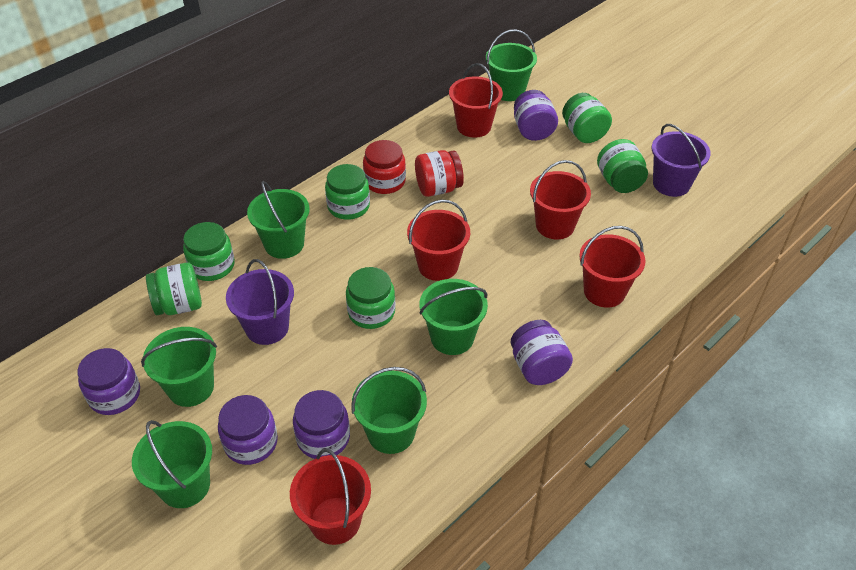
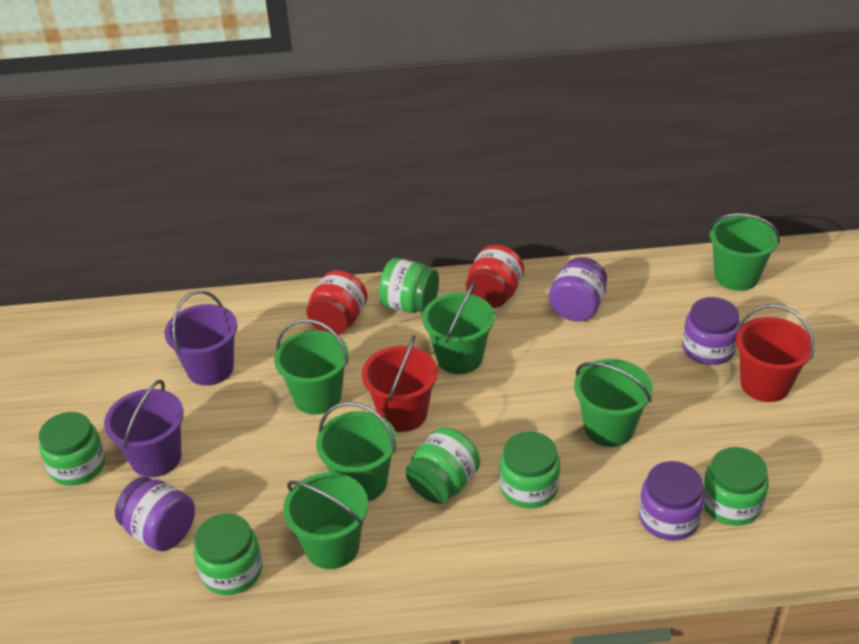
purple jar: [77,348,140,415] [218,395,278,465] [293,390,350,459] [511,320,573,385] [514,90,558,141] = 5 -> [115,477,195,551] [549,257,607,322] [639,461,705,541] [682,297,740,365] = 4
red bucket: [290,448,371,545] [407,200,470,281] [449,63,503,138] [530,160,591,239] [579,226,646,308] = 5 -> [362,335,438,432] [736,304,814,402] = 2

